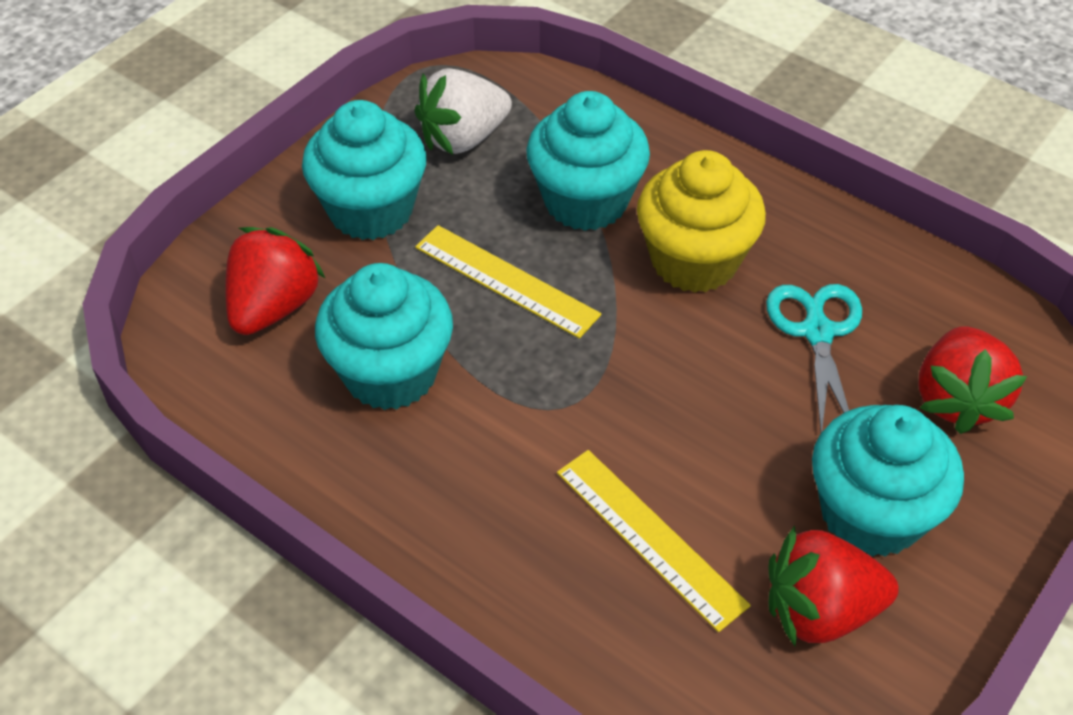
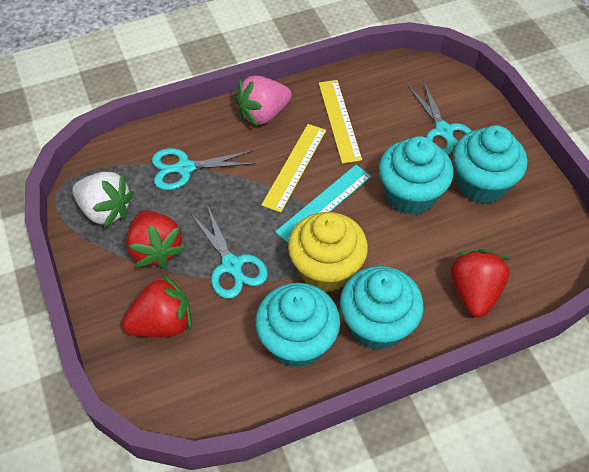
pink strawberry: none = 0 -> [235,75,292,126] = 1
turquoise ruler: none = 0 -> [275,165,372,243] = 1
turquoise scissors: [766,284,862,433] = 1 -> [152,148,256,190] [191,205,268,299] [408,81,472,155] = 3

